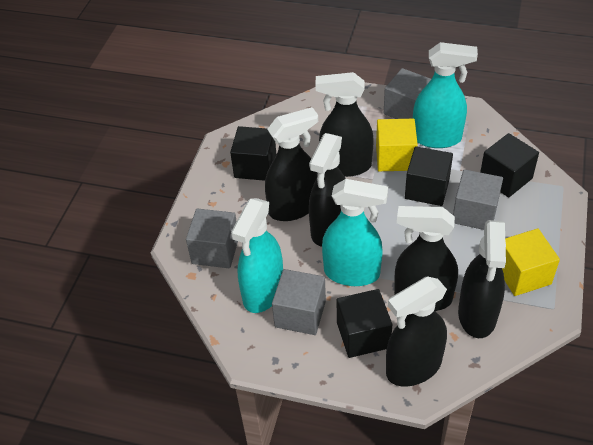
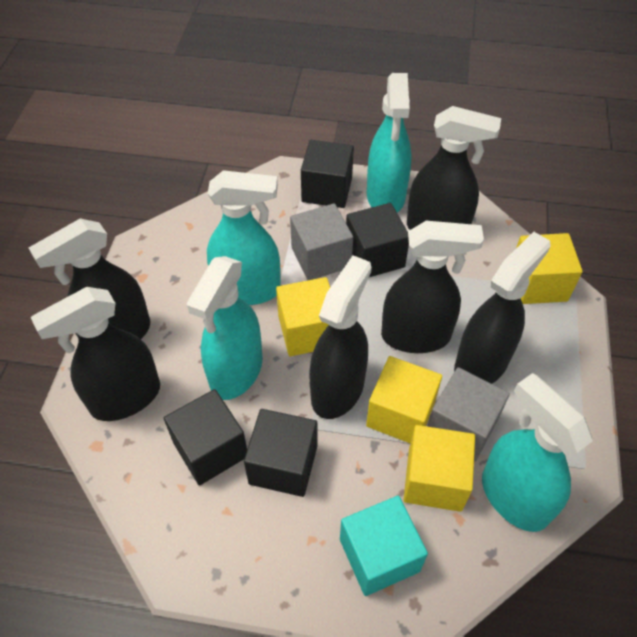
grey cube: [186,208,238,268] [272,269,326,335] [384,68,431,119] [453,169,503,230] = 4 -> [290,203,353,280] [427,367,510,461] = 2
turquoise cube: none = 0 -> [340,496,428,596] = 1
turquoise spray bottle: [231,198,283,313] [322,179,388,286] [413,42,478,148] = 3 -> [186,256,263,400] [207,170,281,305] [367,73,411,212] [482,373,593,532] = 4
yellow cube: [376,119,418,171] [502,228,560,296] = 2 -> [276,277,330,356] [366,356,442,443] [404,425,475,512] [516,233,583,304] = 4

